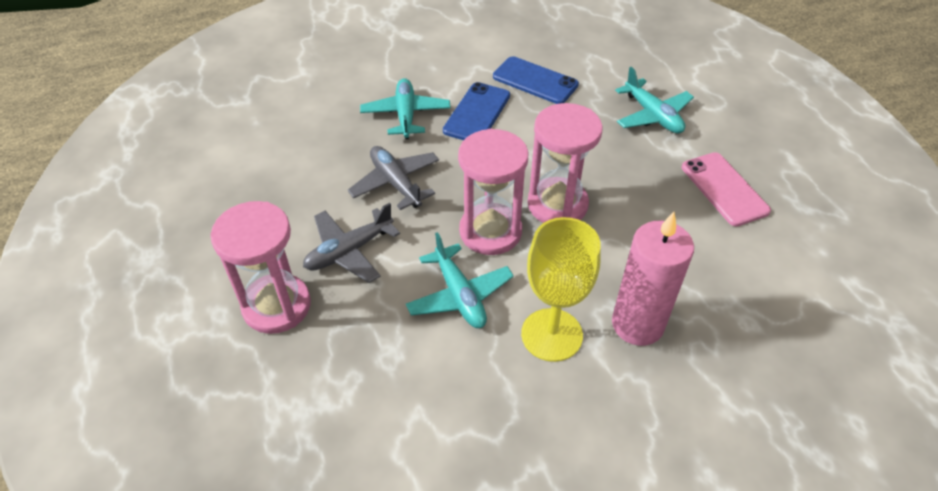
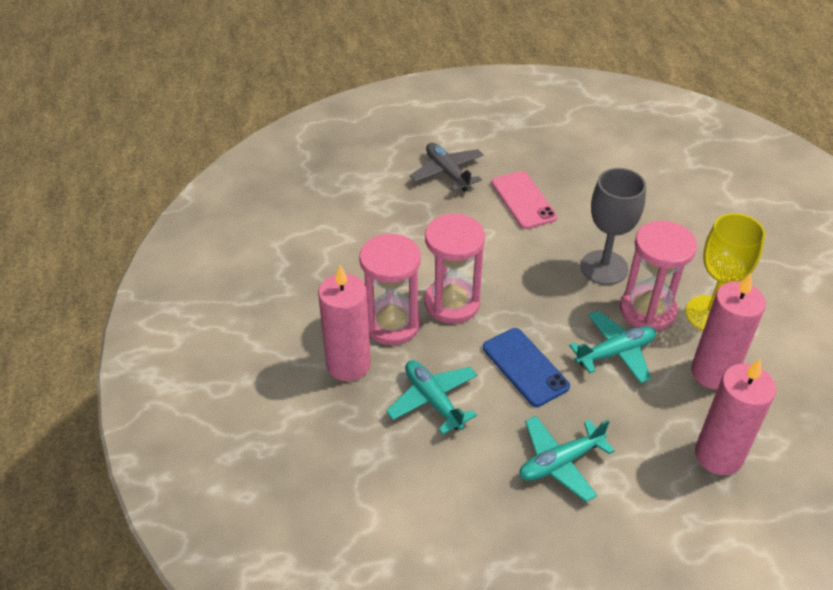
blue phone: [443,82,510,140] [493,56,579,104] = 2 -> [483,328,570,407] = 1
grey goblet: none = 0 -> [581,168,646,285] = 1
grey plane: [303,203,400,283] [348,146,439,210] = 2 -> [410,143,484,192] = 1
pink candle: [612,212,694,346] = 1 -> [318,265,371,381] [691,273,766,390] [695,359,776,475] = 3

